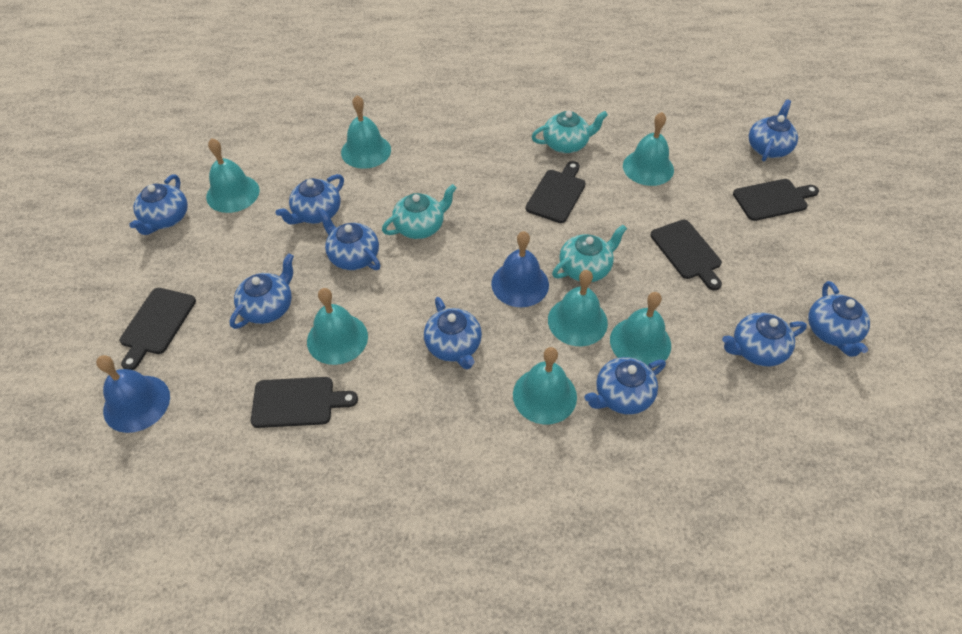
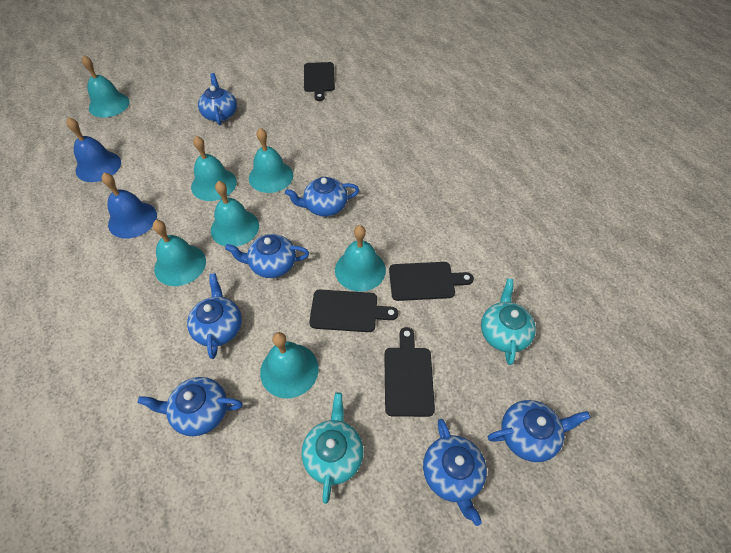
black cutting board: [120,288,196,370] [251,377,358,428] [526,161,586,223] [650,220,722,290] [733,179,819,221] = 5 -> [304,62,335,101] [309,290,398,332] [384,327,435,417] [389,262,474,301] = 4
blue teapot: [129,174,188,235] [230,253,294,329] [276,174,344,224] [318,209,381,270] [424,297,482,369] [585,357,666,415] [722,313,807,366] [749,100,798,161] [808,281,870,357] = 9 -> [138,377,243,436] [187,273,242,359] [198,73,237,125] [225,234,309,278] [285,177,359,217] [423,419,487,526] [488,400,591,462] = 7
turquoise teapot: [382,184,457,239] [531,111,608,153] [552,225,627,282] = 3 -> [302,392,363,504] [481,279,536,365] = 2

